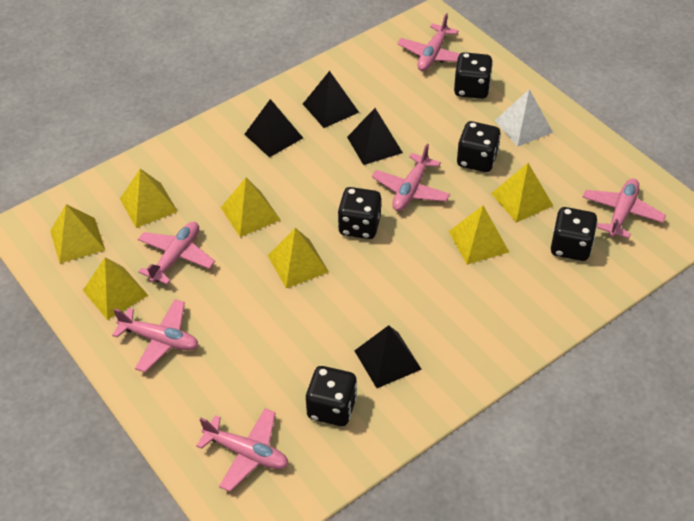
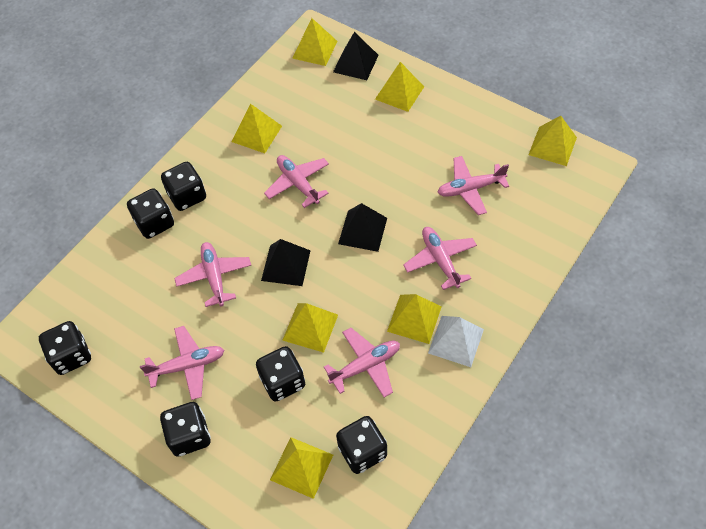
black dice: [306,366,357,426] [338,187,381,239] [454,52,493,99] [457,121,501,172] [551,207,598,261] = 5 -> [39,321,91,375] [127,188,174,239] [160,402,211,457] [161,162,206,211] [256,346,305,402] [336,416,387,474] = 6
black pyramid: [244,99,303,157] [303,71,359,128] [347,108,403,165] [354,325,422,388] = 4 -> [261,239,311,286] [333,32,379,80] [338,203,387,252] = 3

